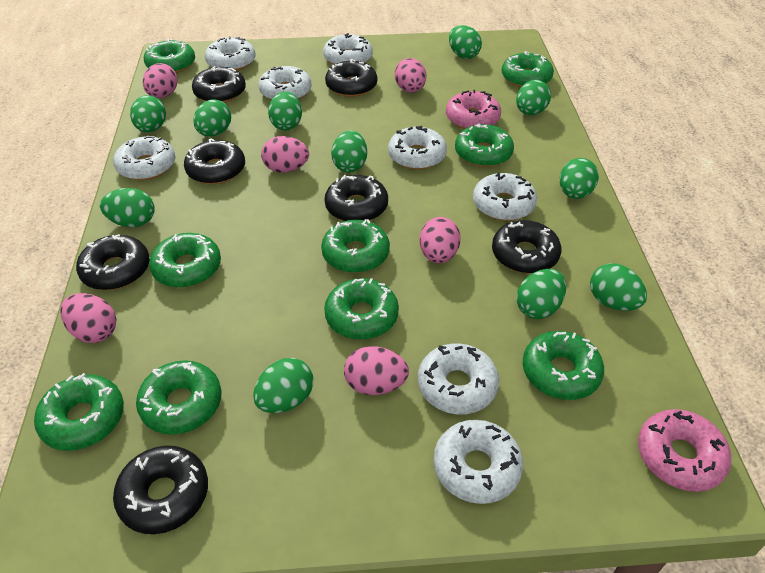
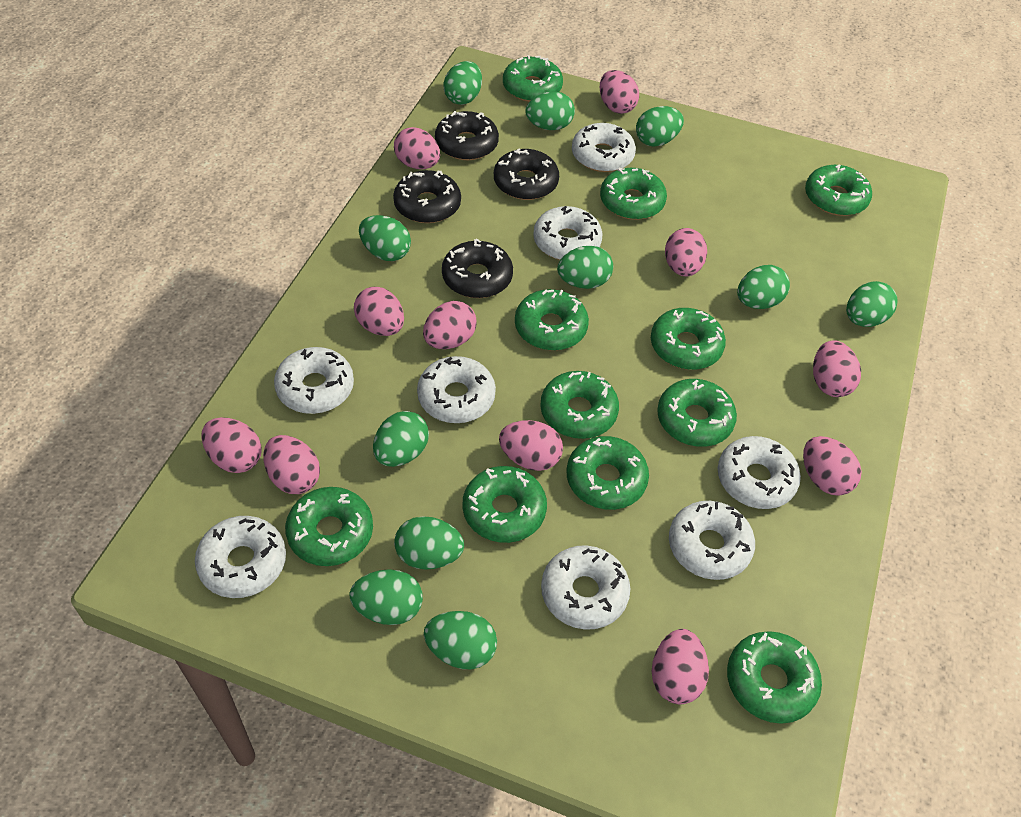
black donut: [76,234,150,290] [113,446,208,534] [184,139,245,184] [192,66,246,103] [324,175,388,221] [325,59,377,97] [492,220,561,274] = 7 -> [393,170,461,223] [435,111,499,160] [442,238,513,298] [494,149,559,200] = 4
green donut: [34,373,124,451] [136,360,222,435] [144,39,195,73] [149,233,221,288] [321,219,390,273] [324,278,399,340] [455,123,514,167] [502,51,554,87] [522,331,604,400] = 9 -> [285,487,373,566] [463,466,547,543] [503,55,563,102] [515,289,589,351] [540,371,619,439] [566,436,649,510] [600,168,667,220] [651,308,726,370] [657,379,737,447] [727,631,822,724] [805,164,872,216] = 11
pink donut: [446,90,501,129] [638,409,731,492] = 2 -> none = 0
pink egg: [60,293,116,343] [143,63,178,98] [261,136,309,173] [344,346,409,395] [395,58,426,93] [419,217,461,263] = 6 -> [202,417,261,473] [263,435,320,494] [354,287,404,336] [394,127,440,169] [423,301,476,349] [499,420,563,471] [600,70,639,114] [652,629,709,704] [665,228,707,276] [803,436,862,496] [813,340,861,397] = 11

